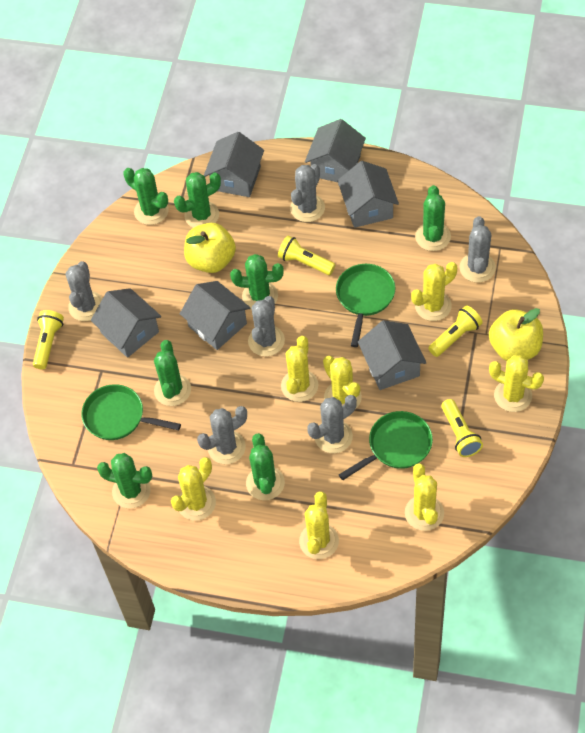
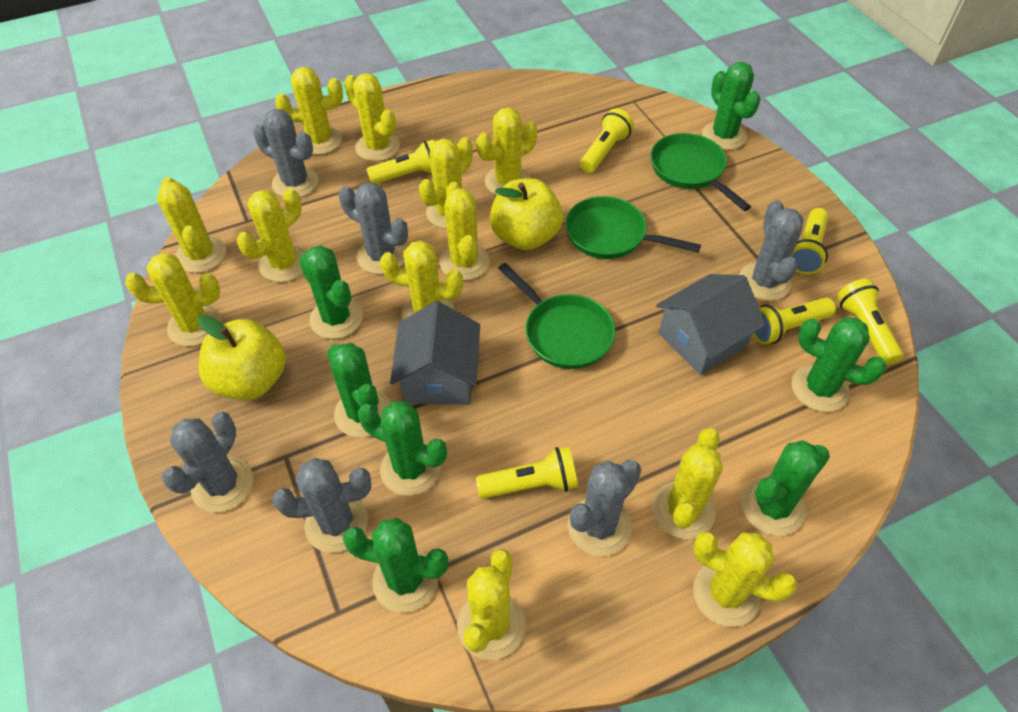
grey house: [91,288,161,358] [180,281,250,350] [204,132,264,197] [305,119,366,182] [337,161,399,228] [358,320,426,390] = 6 -> [390,301,480,405] [656,274,766,375] = 2
yellow cactus: [171,457,216,521] [281,336,318,402] [299,491,339,559] [323,356,362,408] [405,463,444,531] [411,262,457,321] [489,355,544,412] = 7 -> [125,253,222,346] [157,177,226,273] [237,188,306,282] [275,67,343,155] [344,73,400,162] [380,241,463,320] [419,137,473,229] [439,182,490,281] [457,549,526,660] [476,107,537,195] [652,428,723,539] [693,531,797,627] = 12
yellow flashlight: [33,310,64,369] [278,236,335,275] [428,305,483,357] [441,399,483,457] = 4 -> [366,140,435,184] [476,446,578,499] [580,108,634,173] [752,297,836,344] [791,208,829,275] [837,279,903,365] = 6

